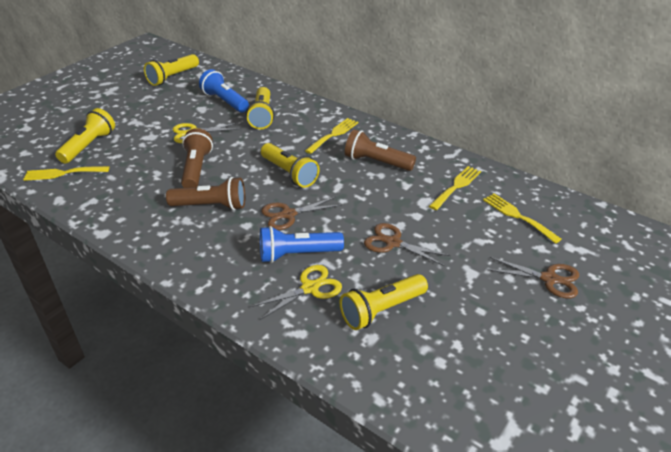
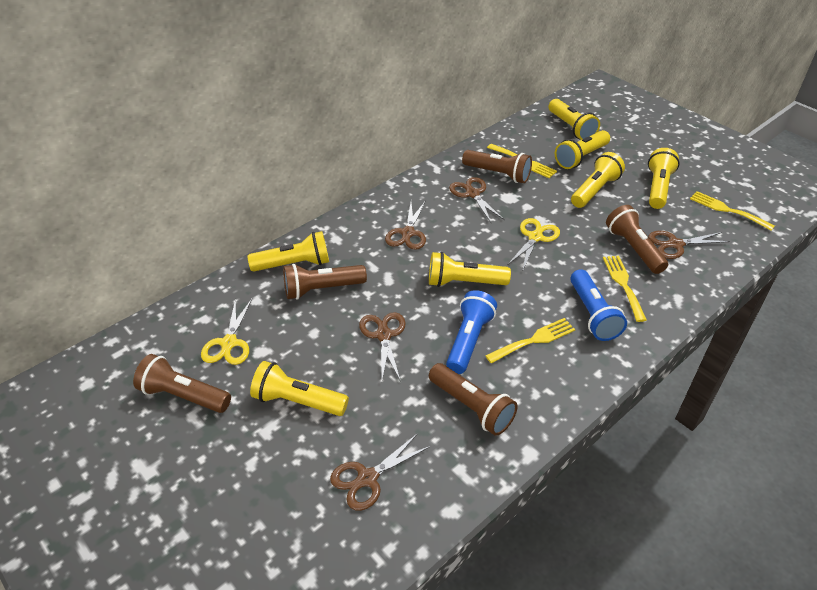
brown flashlight: [166,177,245,210] [181,128,213,188] [345,129,416,171] = 3 -> [133,354,231,413] [283,264,367,300] [429,363,518,436] [462,150,532,183] [606,205,668,274] = 5
brown scissors: [261,197,342,230] [364,223,451,266] [487,257,579,298] = 3 -> [330,433,431,511] [359,312,406,382] [385,202,426,250] [449,177,505,222] [648,231,730,259] = 5
yellow flashlight: [55,108,115,164] [144,54,199,86] [246,87,274,129] [261,143,319,188] [340,274,428,330] = 5 -> [247,231,329,272] [250,361,349,416] [429,252,511,287] [548,99,600,140] [555,130,610,169] [571,152,625,208] [648,148,680,209] = 7

